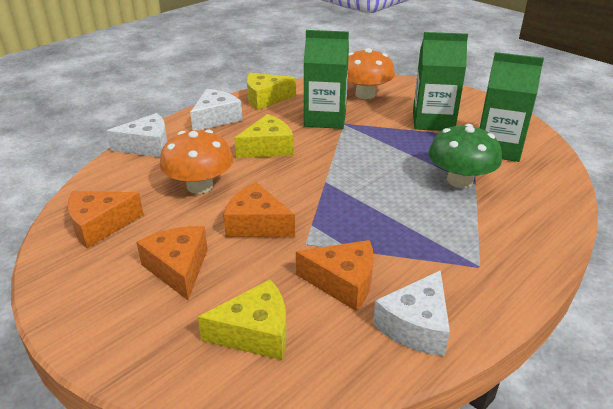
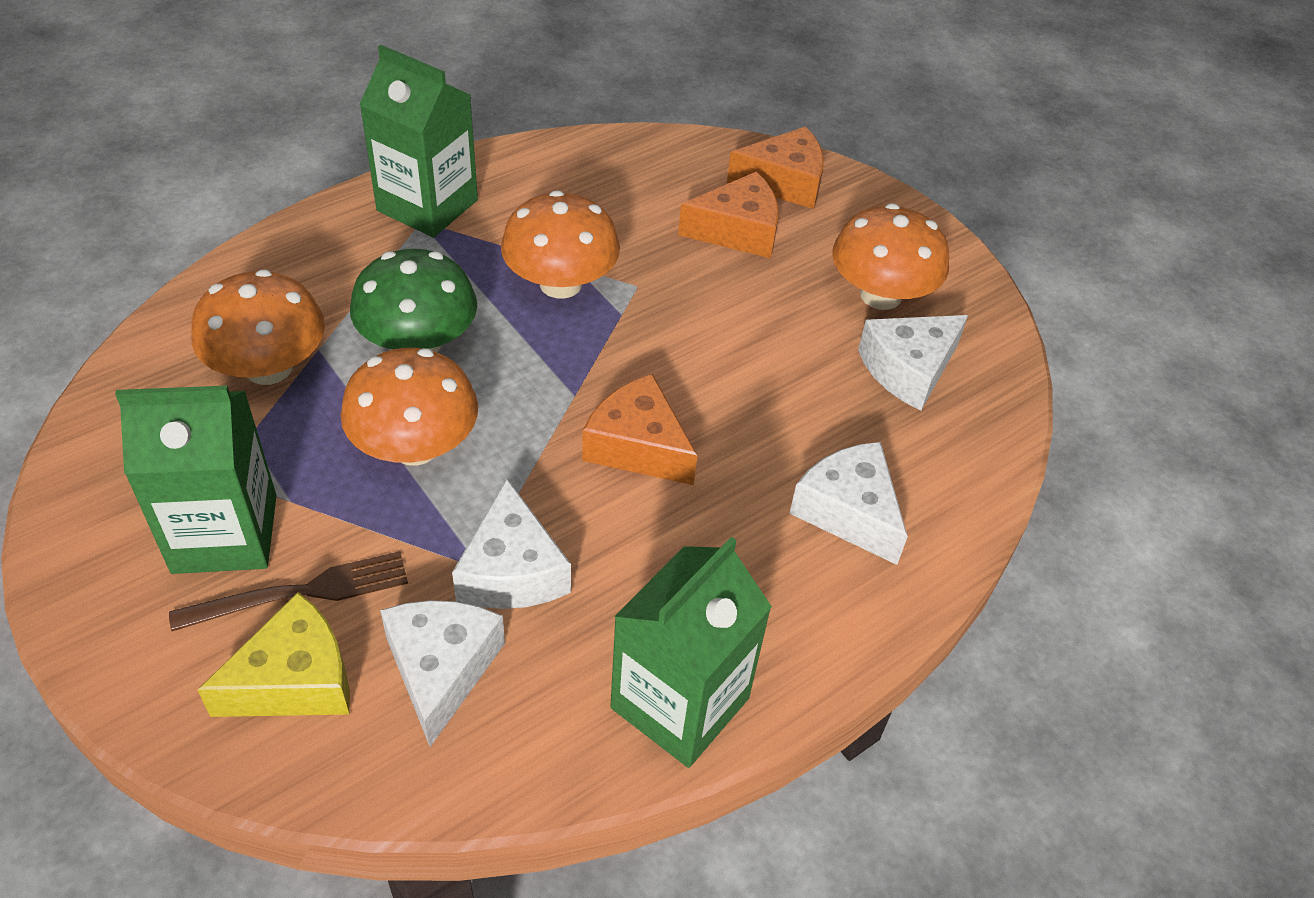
brown fork: none = 0 -> [169,551,408,631] = 1
orange cheese: [68,191,144,249] [136,226,208,300] [223,182,295,237] [296,240,374,311] = 4 -> [582,374,697,485] [678,172,779,258] [727,126,824,209] = 3
orange mushroom: [160,130,233,194] [348,48,395,99] = 2 -> [191,269,325,385] [340,348,478,466] [501,190,620,299] [832,203,949,310] = 4
white cheese: [106,113,167,157] [190,89,243,131] [373,270,450,356] = 3 -> [380,600,505,747] [452,479,571,609] [789,442,908,565] [858,315,968,410] = 4
yellow cheese: [198,279,287,360] [235,114,293,158] [247,73,296,110] = 3 -> [198,592,350,717] = 1

